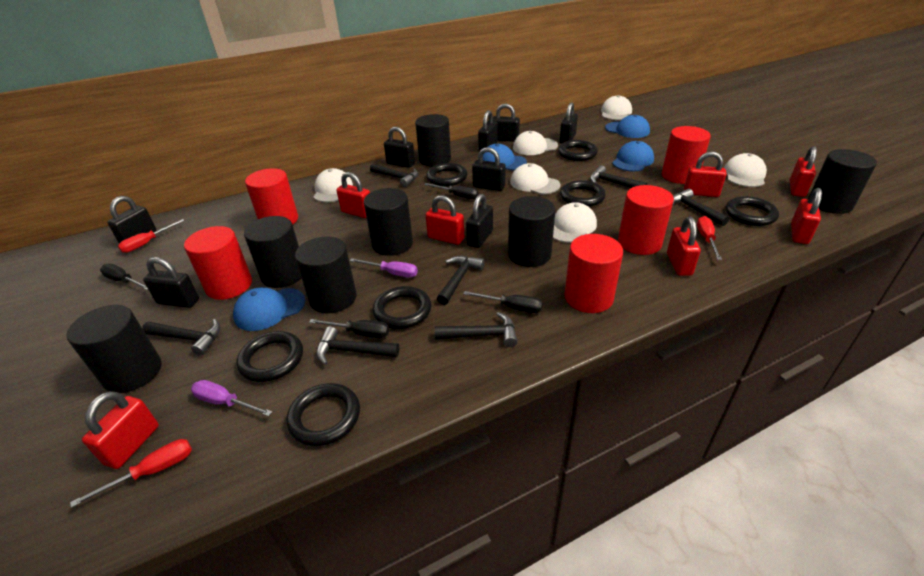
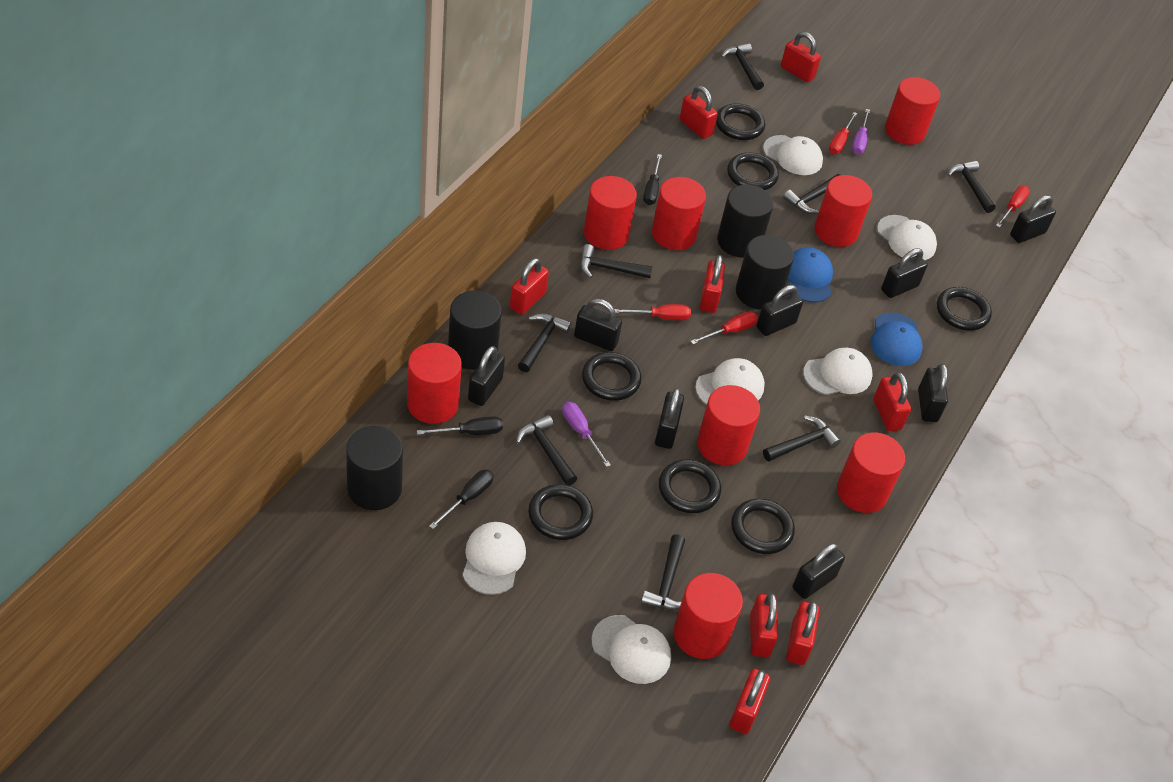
black cylinder: [67,305,161,393] [244,216,301,288] [295,236,357,314] [364,188,413,256] [415,114,451,167] [508,196,555,267] [808,149,877,214] = 7 -> [346,426,403,510] [448,291,502,370] [717,184,773,258] [736,235,794,310] = 4
black hammer: [142,319,220,355] [316,326,399,365] [370,164,418,187] [435,312,518,347] [437,256,485,305] [590,165,647,188] [672,189,729,226] = 7 -> [516,415,577,485] [518,313,572,372] [580,244,652,278] [641,534,685,610] [721,43,764,90] [763,416,841,461] [783,174,840,214] [948,161,996,213] = 8
black screwdriver: [100,264,148,290] [309,319,389,338] [424,183,479,199] [463,291,543,313] = 4 -> [417,416,503,435] [429,470,494,529] [643,154,662,205] = 3
blue cap: [233,287,305,331] [483,144,527,170] [605,115,650,138] [612,141,654,172] = 4 -> [788,247,833,302] [870,312,923,366] = 2
red cylinder: [184,226,252,300] [245,168,298,225] [565,234,623,313] [618,185,674,255] [662,126,711,184] = 5 -> [407,343,462,424] [584,176,637,250] [652,177,706,250] [674,573,743,659] [697,385,760,465] [814,175,872,247] [837,432,905,513] [885,77,940,145] = 8
red padlock: [82,391,159,469] [336,172,370,218] [426,195,465,245] [667,217,701,276] [684,152,727,197] [790,146,817,197] [791,188,822,244] = 7 -> [510,258,549,315] [680,86,718,139] [700,255,725,313] [729,669,770,734] [750,593,778,657] [781,32,821,82] [786,601,820,665] [873,372,911,431] = 8
red screwdriver: [70,439,192,508] [118,219,185,253] [697,216,722,260] = 3 -> [614,304,691,320] [690,311,758,344] [829,112,857,154] [996,186,1030,228] = 4

